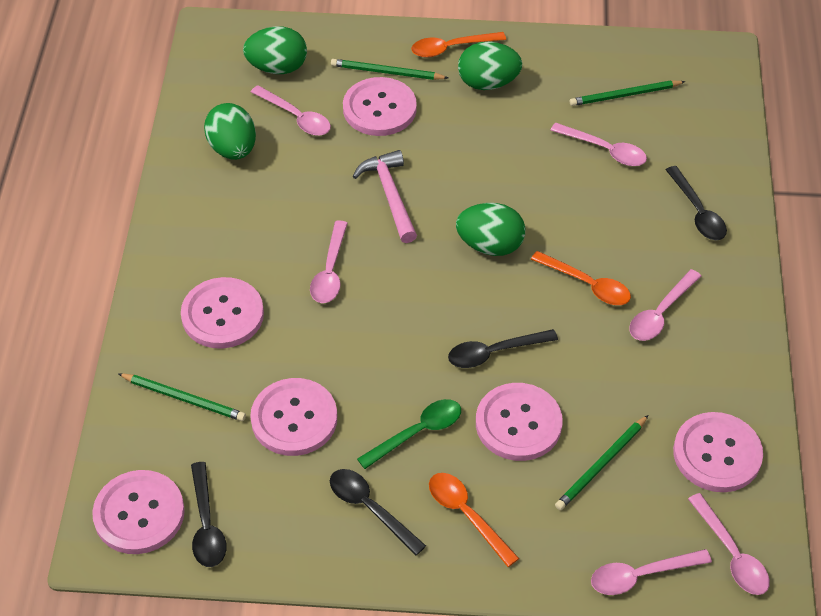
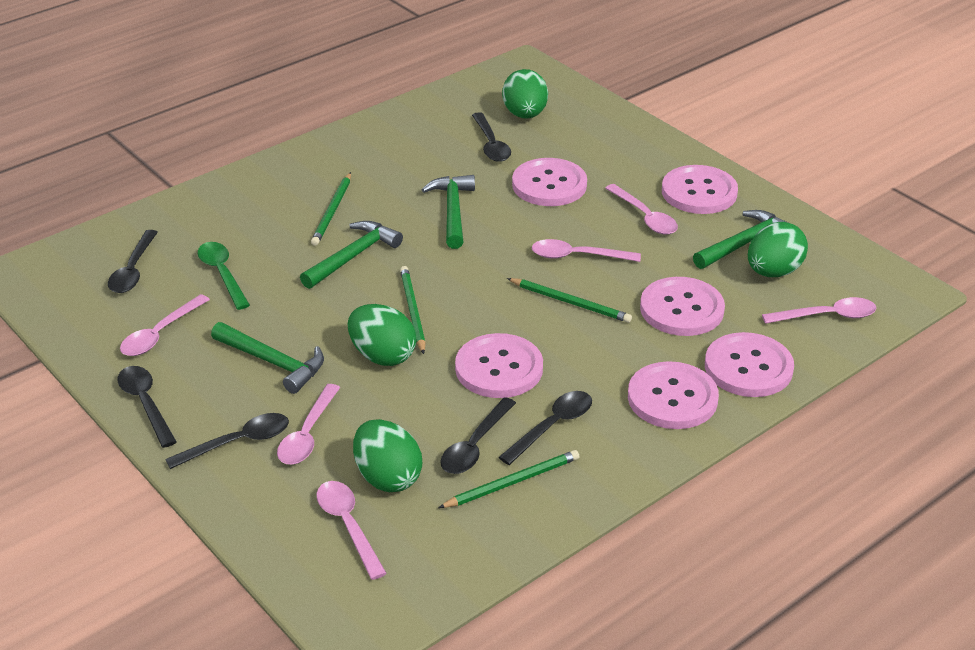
black spoon: [191,462,227,567] [330,469,426,555] [448,329,558,368] [666,166,727,240] = 4 -> [108,230,158,293] [117,366,177,448] [165,413,289,469] [440,397,516,474] [472,112,511,162] [499,391,592,465] = 6
green hammer: none = 0 -> [211,322,324,394] [300,221,403,289] [422,175,475,249] [693,210,788,269] = 4
orange spoon: [411,32,506,58] [429,473,519,567] [531,251,631,305] = 3 -> none = 0
pink hammer: [353,150,417,243] = 1 -> none = 0

